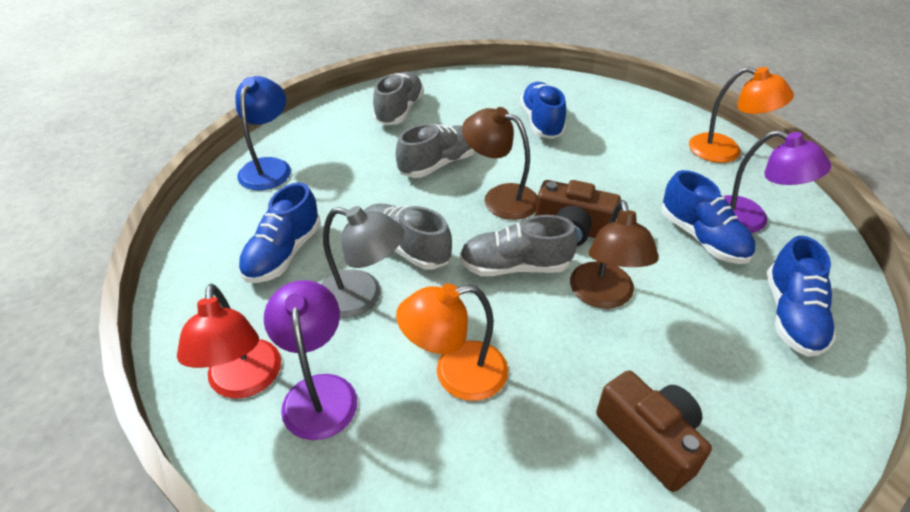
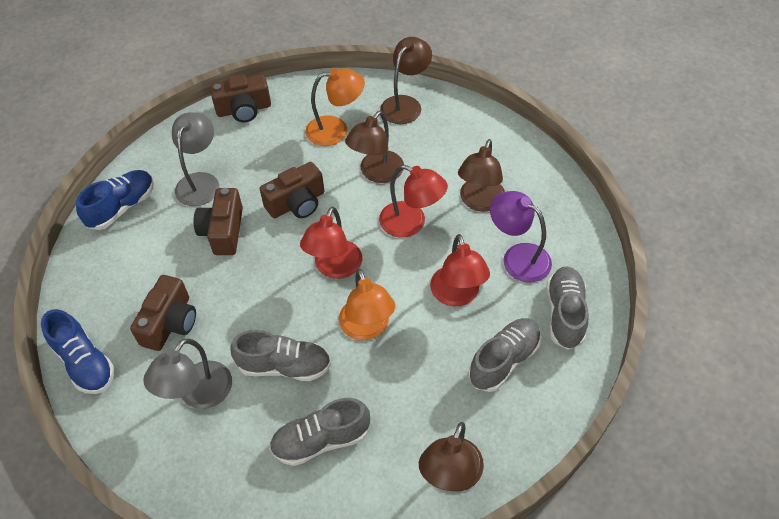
blue lamp: [235,76,291,190] = 1 -> none = 0
blue shoe: [238,182,321,283] [520,82,566,139] [661,170,755,264] [767,236,836,357] = 4 -> [41,309,115,394] [76,170,154,230] = 2
brown camera: [535,180,621,246] [596,370,712,492] = 2 -> [130,275,196,351] [194,188,243,255] [210,75,271,122] [260,162,324,218] = 4
brown lamp: [462,107,537,220] [570,200,659,309] = 2 -> [345,111,404,183] [380,37,432,124] [419,422,484,492] [458,139,505,212] = 4
grey lamp: [321,206,404,318] = 1 -> [143,339,232,409] [172,112,219,206] = 2
purple lamp: [264,280,357,440] [723,130,831,233] = 2 -> [490,191,552,282] = 1
red lamp: [177,284,281,399] = 1 -> [300,206,362,279] [379,165,448,238] [430,234,490,306] = 3

